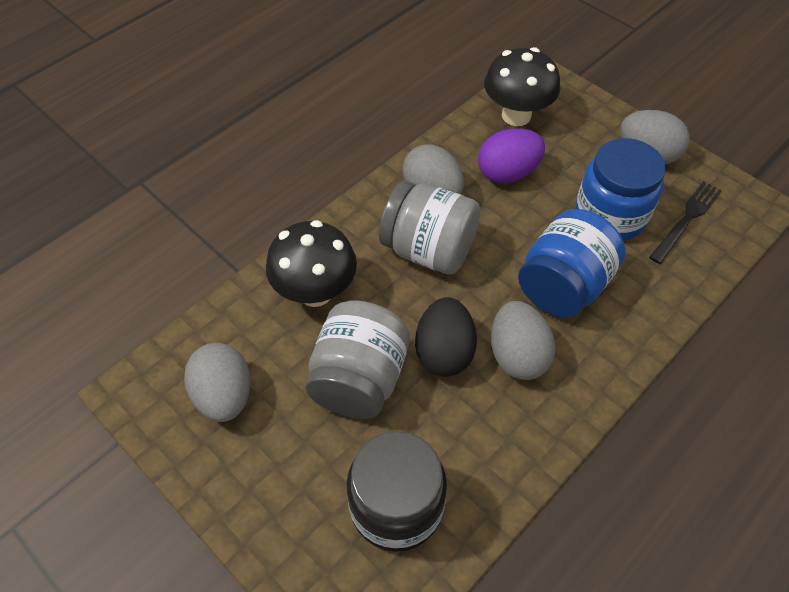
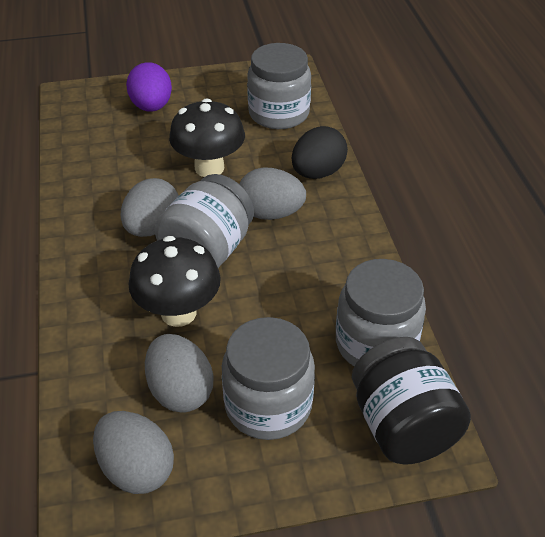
black fork: [649,181,722,264] = 1 -> none = 0
blue jar: [518,209,626,318] [575,138,666,241] = 2 -> none = 0
grey jar: [305,300,410,419] [379,181,480,275] = 2 -> [155,174,254,268] [222,317,315,440] [247,43,311,129] [336,259,426,366] = 4

